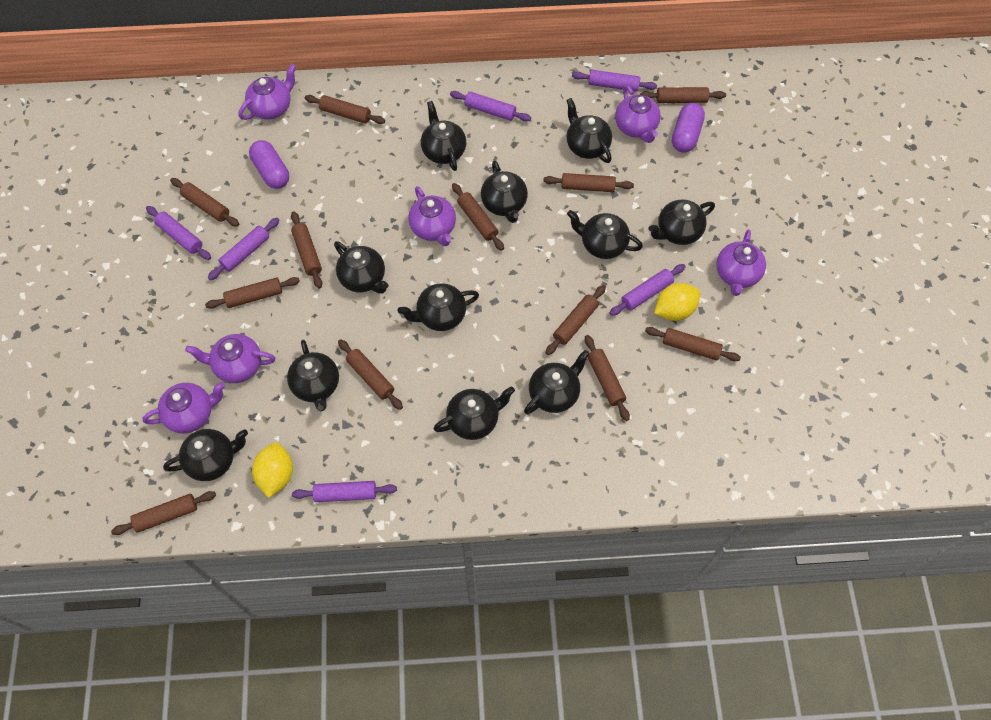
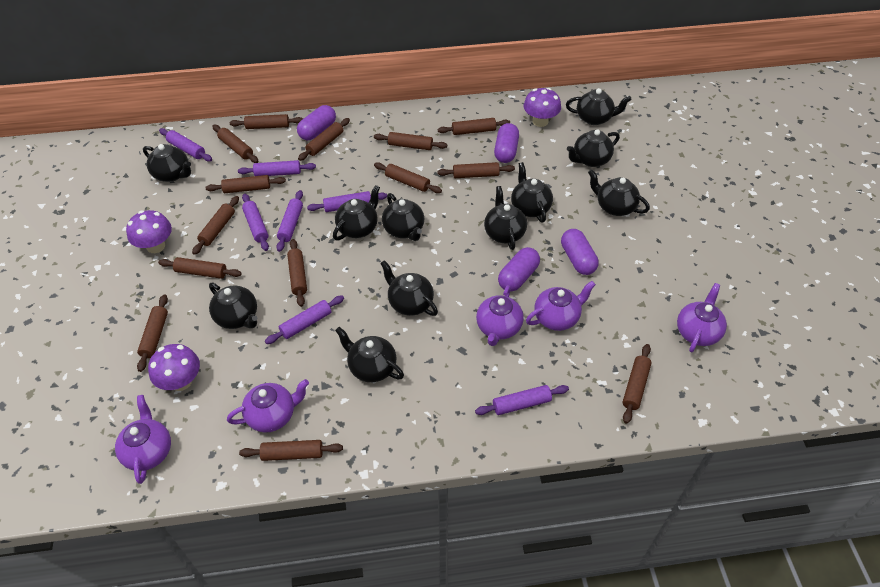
brown rolling pin: [111,491,216,535] [170,178,239,227] [205,277,300,309] [291,212,322,288] [305,95,385,124] [338,339,403,410] [452,183,504,251] [543,173,634,192] [546,285,606,355] [585,335,630,421] [640,87,726,103] [645,327,741,361] = 12 -> [137,294,168,372] [158,257,242,279] [192,196,239,255] [206,175,286,193] [212,125,259,163] [230,114,303,129] [239,440,343,461] [287,239,307,307] [298,118,350,161] [374,132,447,150] [374,162,442,193] [437,162,515,178] [438,118,510,135] [622,344,652,424] = 14
purple capsule: [249,140,289,189] [672,103,705,153] = 2 -> [297,105,336,140] [494,123,519,163] [498,247,540,291] [561,229,599,275] = 4
purple mushroom: none = 0 -> [126,210,172,253] [148,344,200,391] [523,88,561,127] = 3
purple rolling pin: [146,206,211,260] [207,218,280,280] [292,481,397,502] [450,91,531,122] [572,70,657,92] [610,264,686,316] = 6 -> [159,128,212,161] [238,160,316,176] [242,194,269,251] [265,296,344,344] [276,190,303,252] [307,191,387,212] [475,385,569,415] = 7
purple teapot: [142,382,225,434] [185,334,275,383] [239,64,296,120] [408,186,456,246] [615,85,661,143] [716,230,766,296] = 6 -> [115,395,171,484] [227,379,309,432] [476,285,524,346] [526,281,596,331] [677,283,727,352] = 5
yellow lemon: [252,443,293,498] [654,283,700,321] = 2 -> none = 0

